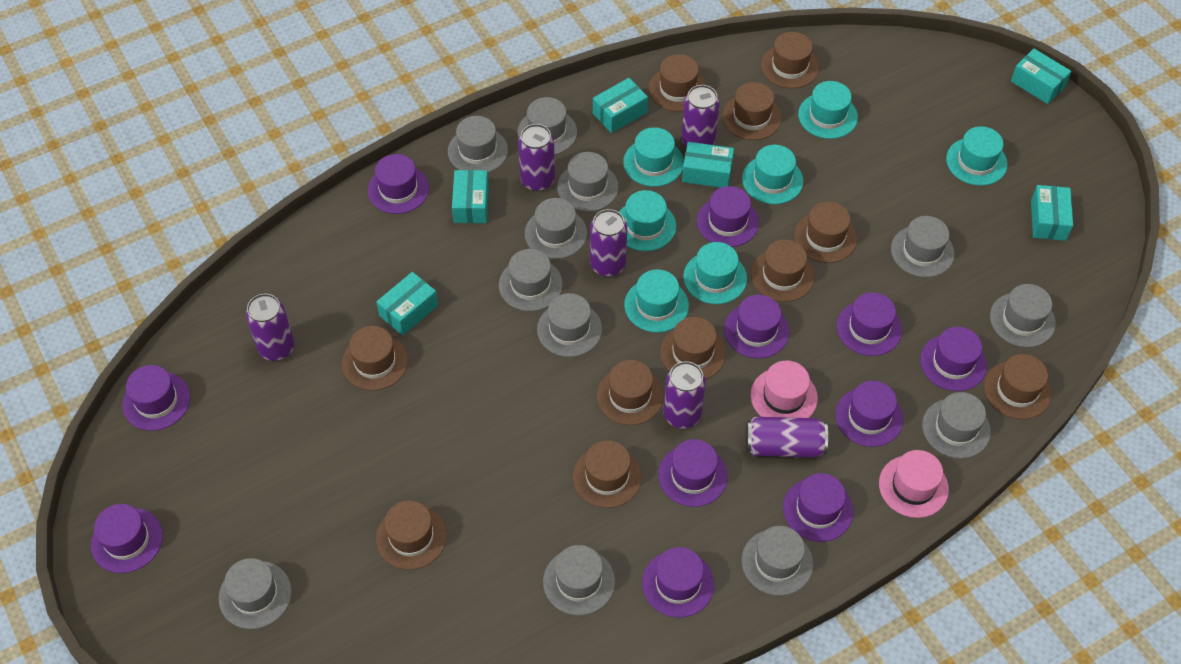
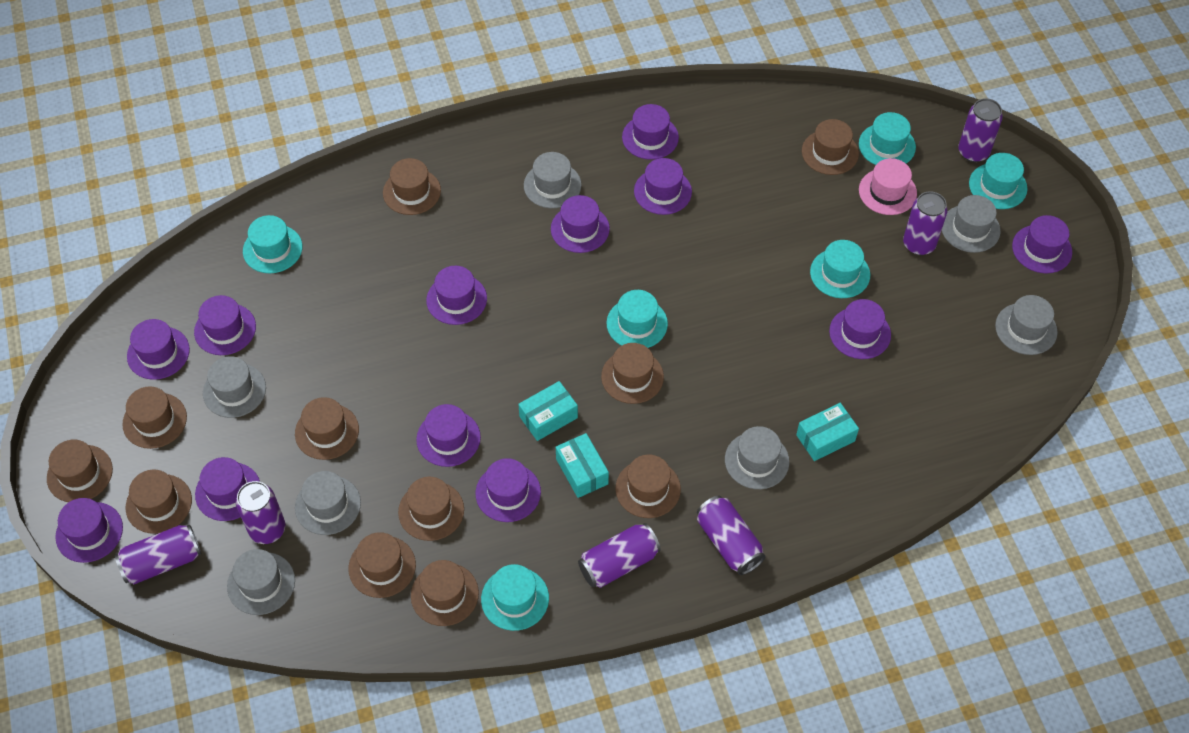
grey hat: [219,558,292,629] [448,116,508,173] [499,249,563,311] [517,97,577,155] [525,198,587,259] [537,293,602,357] [543,545,615,615] [557,152,619,212] [742,526,813,596] [891,216,955,277] [922,392,991,459] [990,284,1056,347] = 12 -> [203,356,266,418] [227,549,295,615] [295,471,361,535] [524,152,581,208] [725,426,789,489] [942,195,1001,253] [995,295,1058,355] = 7
pink hat: [750,360,818,418] [879,450,949,518] = 2 -> [859,158,917,215] = 1
purple hat: [91,504,163,573] [122,365,191,431] [368,154,429,214] [642,547,714,618] [658,439,728,507] [697,186,759,247] [724,295,789,358] [783,473,853,542] [835,381,903,447] [837,292,902,356] [920,327,987,391] = 11 -> [55,498,123,563] [127,319,190,380] [194,295,256,355] [195,457,260,521] [416,404,481,467] [426,266,487,325] [475,458,541,522] [551,195,610,253] [622,104,679,160] [634,158,692,215] [829,299,891,359] [1012,215,1072,274] = 12
turquoise box: [376,272,438,335] [452,170,489,223] [593,78,648,133] [682,142,734,188] [1011,49,1071,104] [1031,185,1073,241] = 6 -> [518,381,578,441] [556,433,609,498] [796,403,859,461] = 3
turquoise hat: [619,190,676,251] [623,127,684,187] [624,269,689,333] [683,242,747,304] [742,145,803,204] [798,81,858,139] [946,126,1007,186] = 7 -> [243,215,302,273] [481,564,549,631] [607,290,668,348] [810,240,870,298] [859,112,916,165] [969,153,1027,209] = 6

